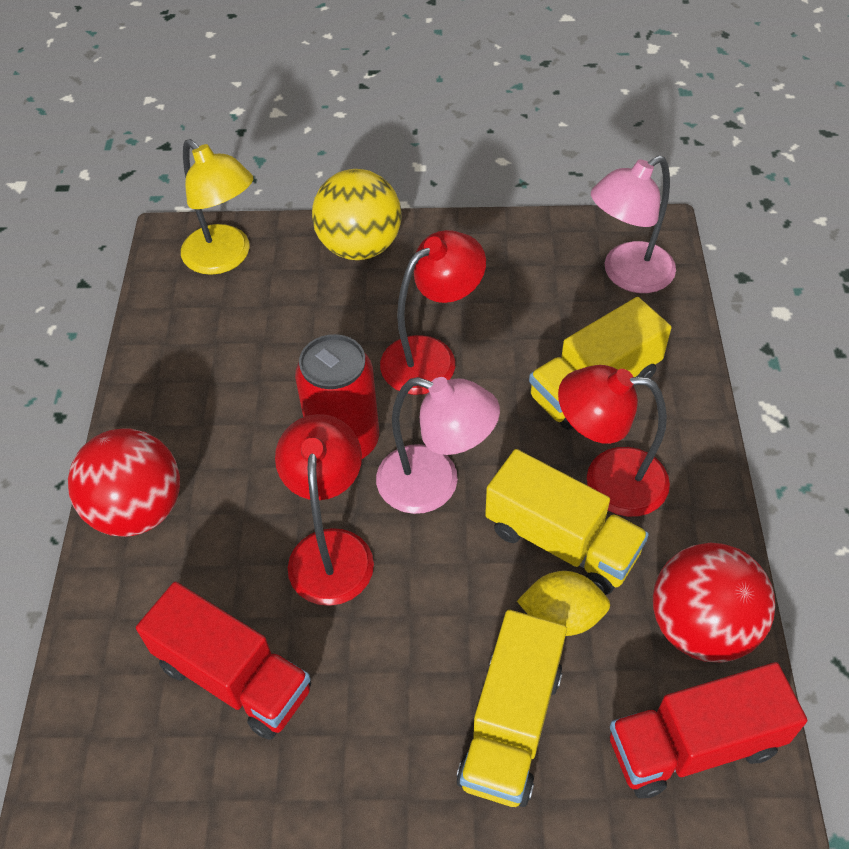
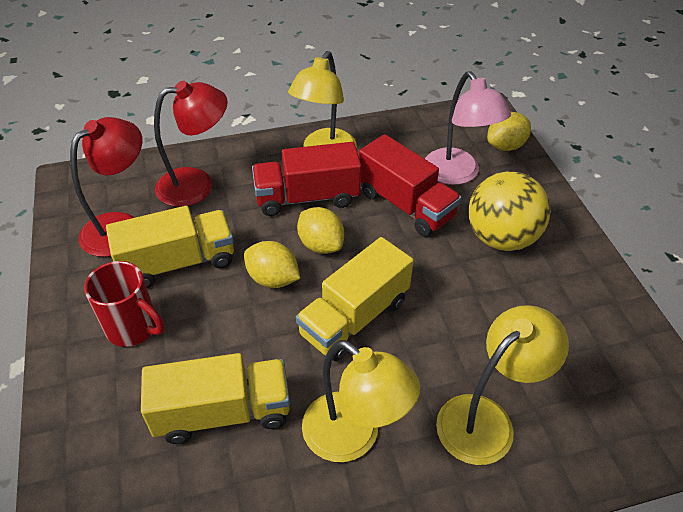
pink lamp: [376,377,500,514] [591,155,676,293] = 2 -> [425,71,511,185] = 1
red ball: [68,428,180,537] [653,543,775,662] = 2 -> none = 0
red can: [295,334,379,459] = 1 -> none = 0
red lamp: [275,414,374,606] [380,230,486,395] [558,365,670,517] = 3 -> [70,117,142,257] [154,81,228,207] = 2
red mug: none = 0 -> [84,261,165,347] = 1
yellow lamp: [181,139,253,275] = 1 -> [288,51,356,147] [302,340,420,462] [436,305,569,465] = 3
yellow lemon: [517,571,610,636] = 1 -> [244,241,300,288] [297,207,344,254] [487,112,531,151] = 3

